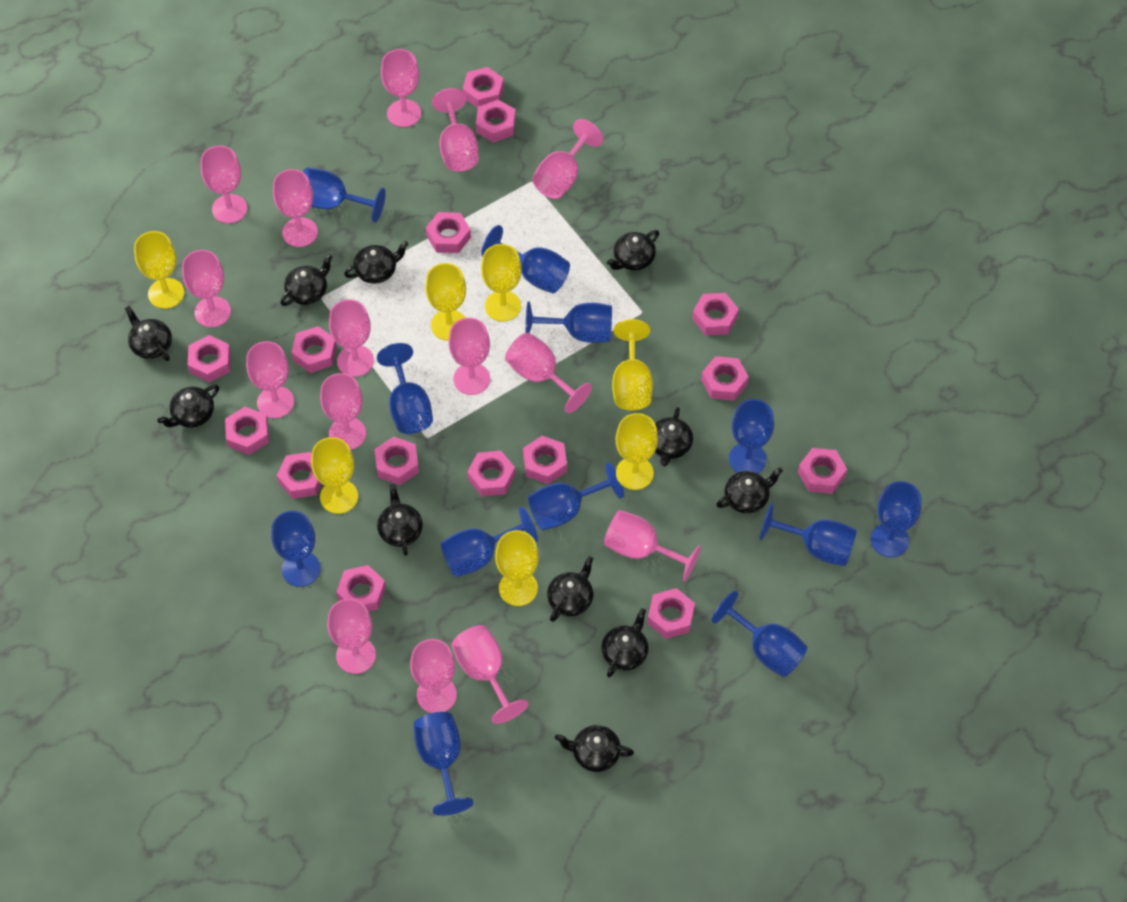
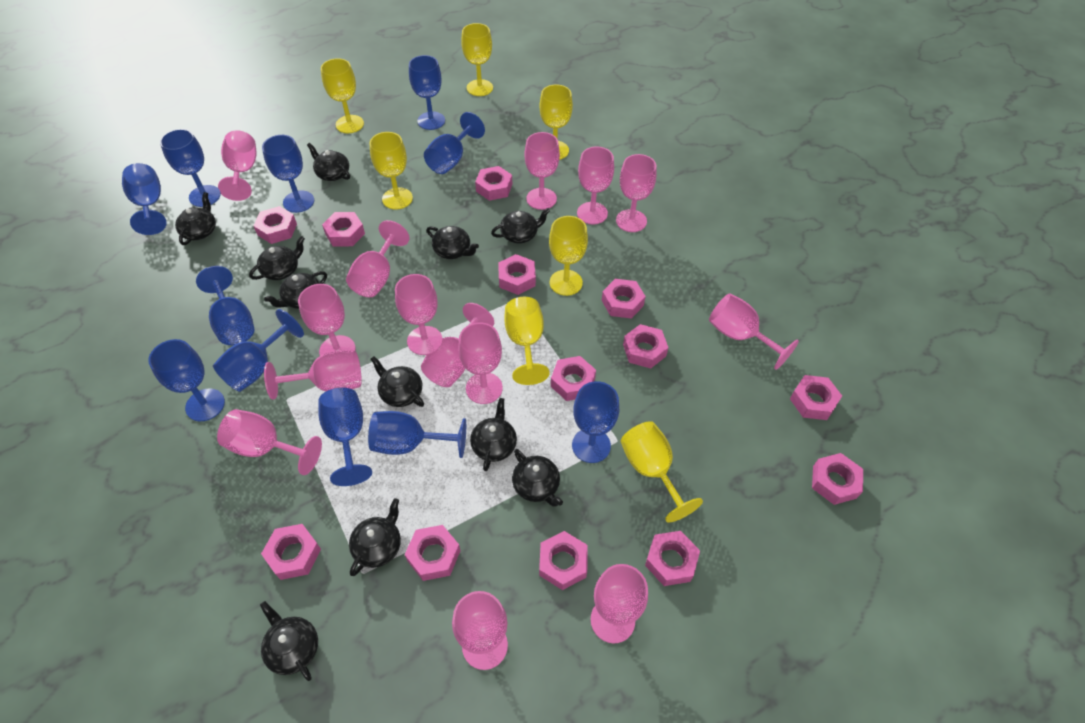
blue goblet: [271,511,320,587] [303,168,386,223] [377,343,433,434] [413,712,474,816] [441,507,538,577] [481,225,570,293] [526,301,612,343] [528,462,624,530] [712,591,807,677] [729,399,774,474] [760,503,857,566] [870,481,922,557] = 12 -> [122,163,167,235] [148,339,225,421] [160,129,221,207] [196,266,255,345] [213,309,304,392] [262,135,314,213] [318,388,372,486] [368,411,466,458] [409,55,445,130] [424,112,485,174] [572,381,619,463] = 11
pink goblet: [182,250,231,327] [201,145,247,223] [246,341,294,418] [273,169,318,247] [320,373,366,450] [327,599,376,674] [329,299,374,377] [381,49,421,127] [410,639,457,713] [432,88,479,172] [449,318,490,395] [452,625,528,724] [505,332,592,413] [532,119,604,199] [604,510,701,582] = 15 -> [217,409,322,475] [218,130,257,201] [264,351,362,399] [298,284,356,356] [346,220,409,297] [395,274,442,355] [421,303,494,387] [452,591,508,670] [458,322,503,404] [525,132,560,210] [577,146,614,224] [591,564,648,644] [616,154,657,232] [709,293,799,370] = 14
pink nut: [188,335,231,382] [225,407,269,455] [277,452,322,499] [291,326,337,373] [336,565,386,612] [374,437,419,485] [426,212,471,253] [462,67,504,108] [467,451,515,496] [476,99,516,142] [523,436,567,484] [647,588,695,639] [692,293,739,335] [701,356,749,401] [798,448,847,494] = 15 -> [254,206,297,244] [261,524,321,580] [322,212,365,247] [404,525,460,581] [475,166,512,201] [498,254,536,295] [539,531,588,590] [551,356,596,401] [602,279,646,319] [623,324,668,369] [645,531,700,586] [790,375,842,420] [812,453,863,505] = 13

